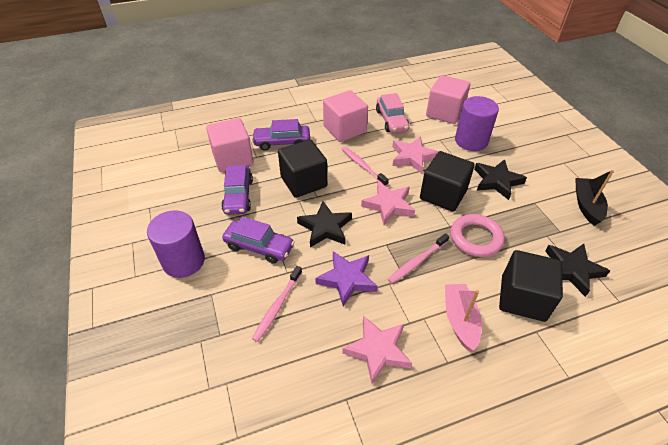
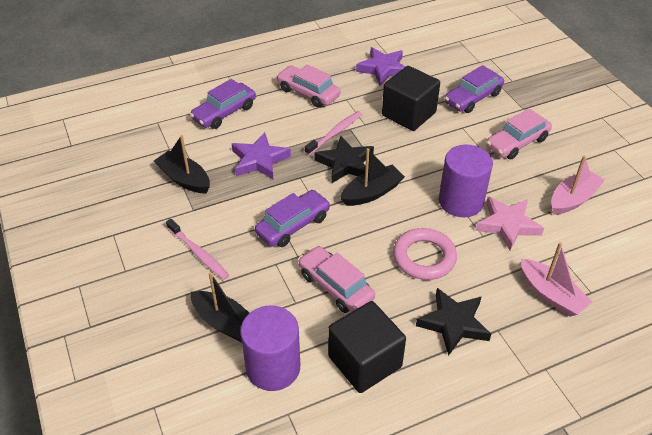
black boat: [575,170,614,226] = 1 -> [154,135,210,193] [191,272,249,342] [340,148,405,206] = 3
black cube: [278,139,327,198] [420,151,475,212] [499,250,563,322] = 3 -> [328,301,406,393] [382,66,440,131] = 2
black star: [297,201,352,247] [474,159,527,200] [545,244,610,297] = 3 -> [314,136,374,184] [416,288,491,356] = 2
pink boat: [445,284,482,351] = 1 -> [521,242,593,317] [551,155,605,215] = 2
pink car: [376,93,409,133] = 1 -> [276,64,341,107] [298,246,375,313] [486,108,552,160] = 3
pink cube: [206,118,253,172] [323,90,368,142] [426,75,470,124] = 3 -> none = 0
pink star: [342,316,412,384] [361,181,415,225] [392,136,438,174] = 3 -> [475,196,544,251] = 1
pink toothbrush: [252,266,302,342] [342,147,389,186] [388,233,449,284] = 3 -> [166,219,229,280] [305,111,362,155] = 2
purple star: [315,251,377,306] = 1 -> [232,132,291,179] [356,47,405,86] = 2

